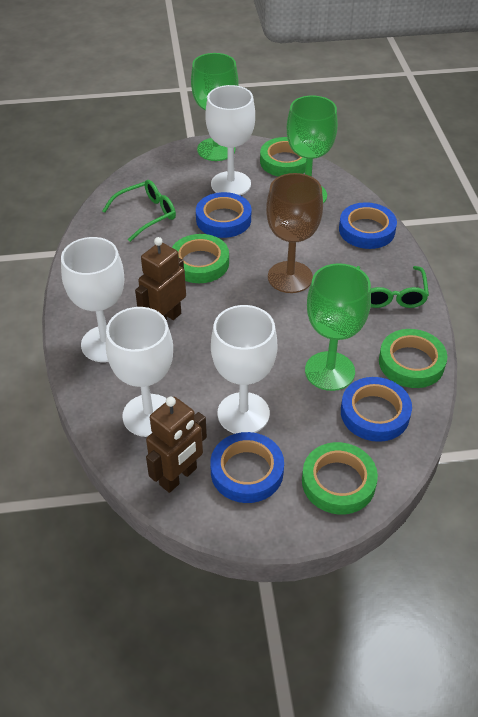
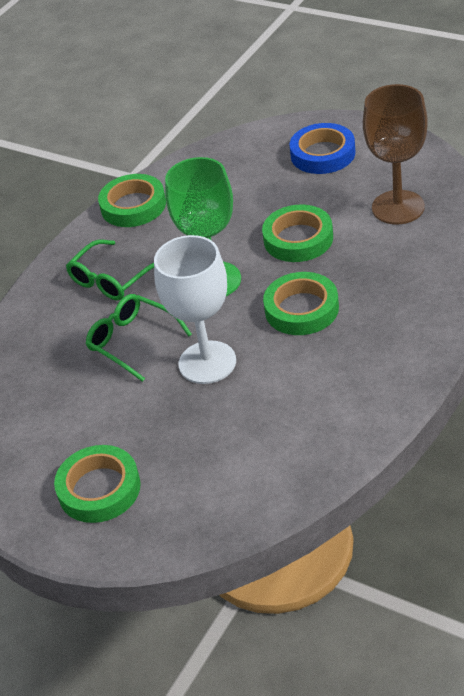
blue tape: [196,192,251,238] [210,432,284,503] [339,202,397,249] [341,377,412,442] = 4 -> [289,123,355,174] = 1
brown robot: [135,237,186,320] [146,397,207,493] = 2 -> none = 0
green goblet: [191,53,239,161] [287,96,338,203] [305,263,371,391] = 3 -> [165,157,241,296] = 1
white goblet: [61,237,124,362] [106,307,173,437] [205,85,255,195] [211,305,277,434] = 4 -> [154,235,236,384] = 1

